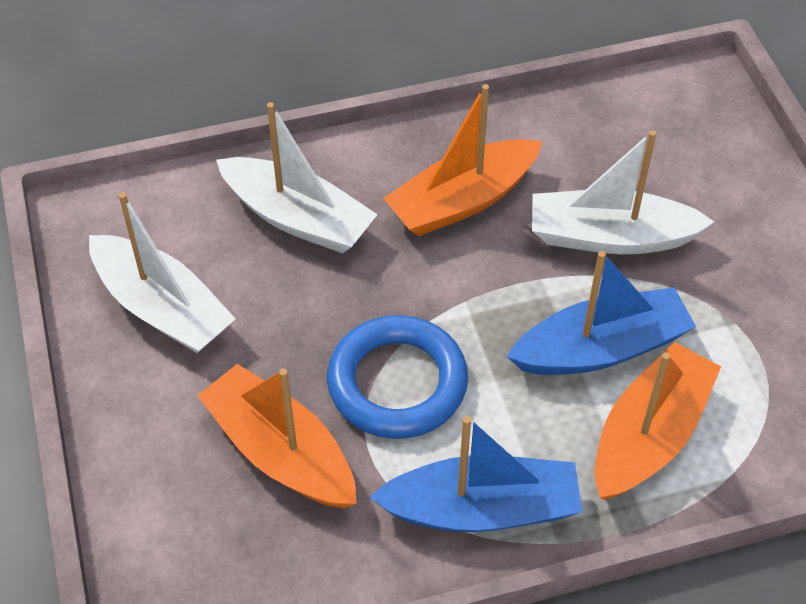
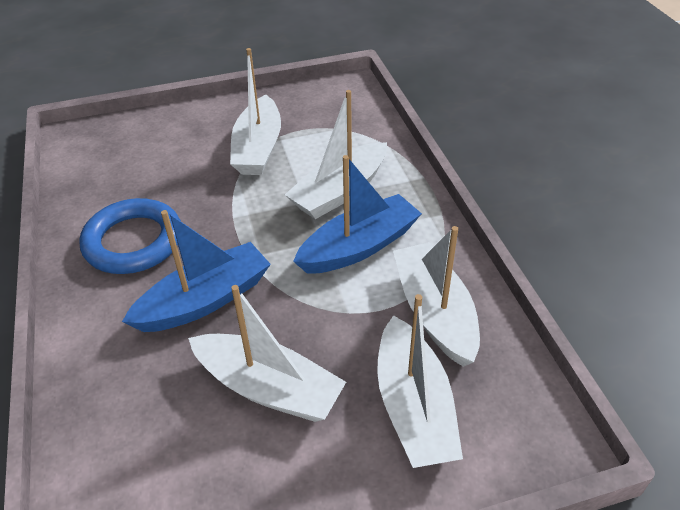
orange boat: [197,364,357,508] [383,84,543,236] [595,342,721,500] = 3 -> none = 0
white boat: [89,192,236,353] [216,102,378,253] [532,130,714,254] = 3 -> [188,285,346,422] [230,48,281,175] [285,90,387,219] [377,294,463,468] [393,226,480,367] = 5

